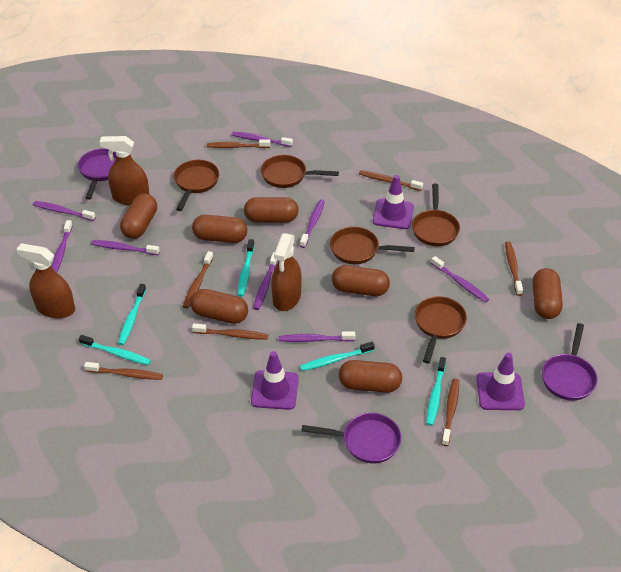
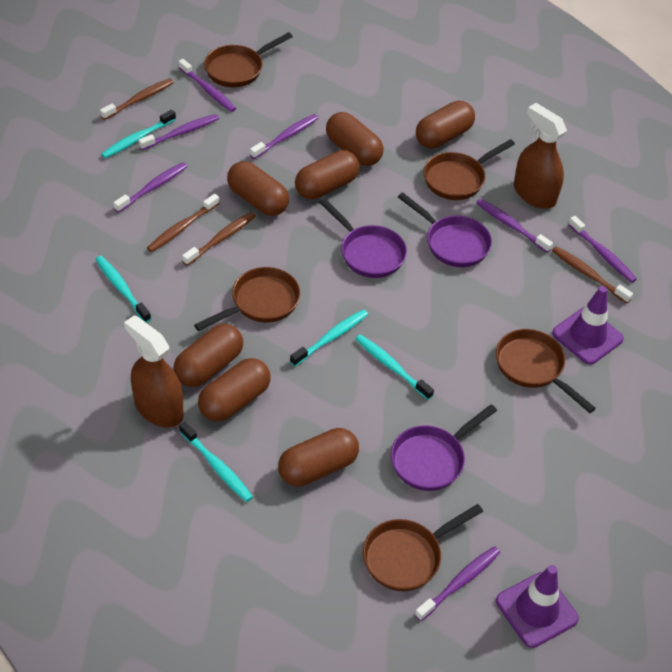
brown spray bottle: [16,243,75,319] [100,136,150,205] [271,233,302,311] = 3 -> [124,315,183,428] [514,103,567,209] = 2
brown toothbrush: [84,362,163,380] [183,251,213,308] [192,323,268,340] [207,140,270,148] [359,170,423,191] [441,379,459,446] [505,241,523,296] = 7 -> [100,78,174,120] [147,194,219,252] [182,212,256,266] [552,246,633,303] = 4
purple toothbrush: [33,201,96,221] [51,220,73,273] [91,240,160,255] [232,132,293,147] [253,252,278,310] [279,331,355,342] [300,199,325,248] [431,256,489,303] = 8 -> [113,162,187,213] [138,114,219,150] [178,59,236,112] [250,114,318,159] [415,546,500,621] [476,199,553,253] [568,216,637,283] = 7
purple traffic cone: [251,351,299,410] [373,175,414,229] [476,353,525,410] = 3 -> [496,565,579,648] [552,286,624,365] = 2

